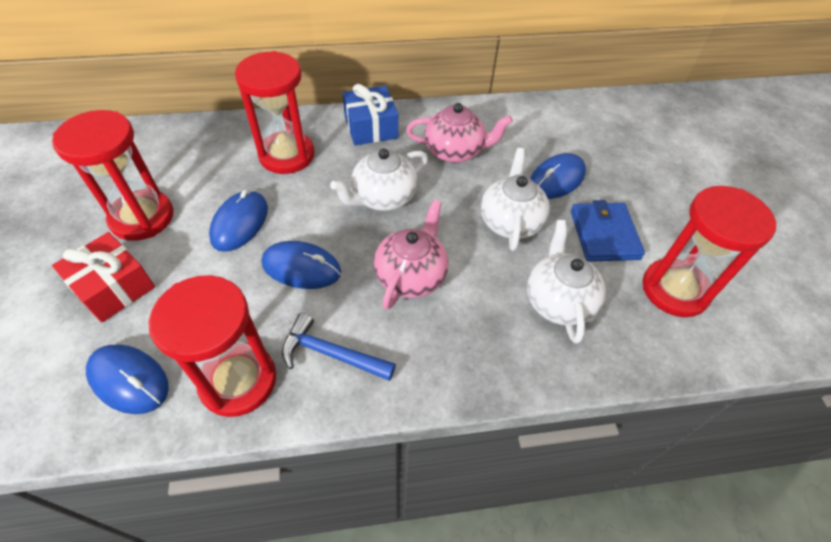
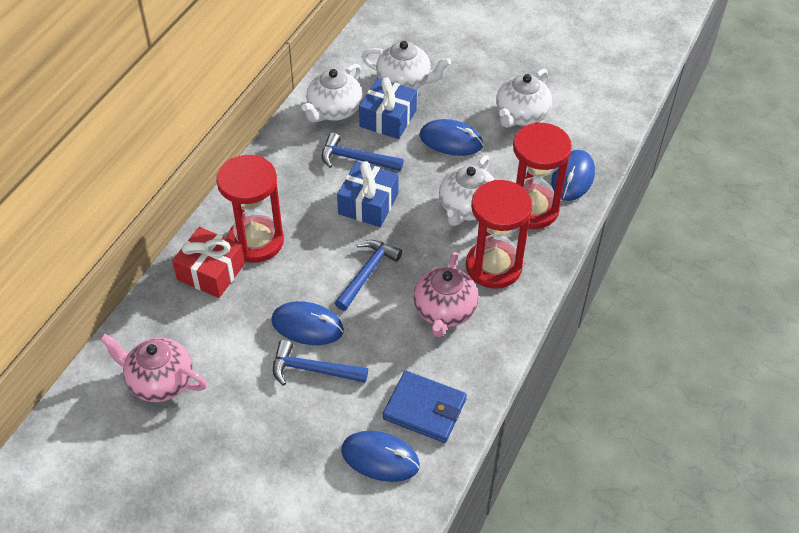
blue gift: [342,84,398,146] = 1 -> [337,161,399,227] [359,77,417,139] = 2
blue hammer: [282,313,396,381] = 1 -> [273,340,368,386] [322,133,403,171] [335,240,402,311] = 3
red hourglass: [52,110,173,241] [148,275,276,417] [235,51,314,174] [642,186,776,317] = 4 -> [216,155,284,263] [466,180,533,289] [513,122,572,229] = 3
white teapot: [330,148,428,211] [481,148,550,251] [527,220,606,344] = 3 -> [302,63,362,123] [362,41,451,89] [439,155,495,226] [496,68,552,128] = 4

